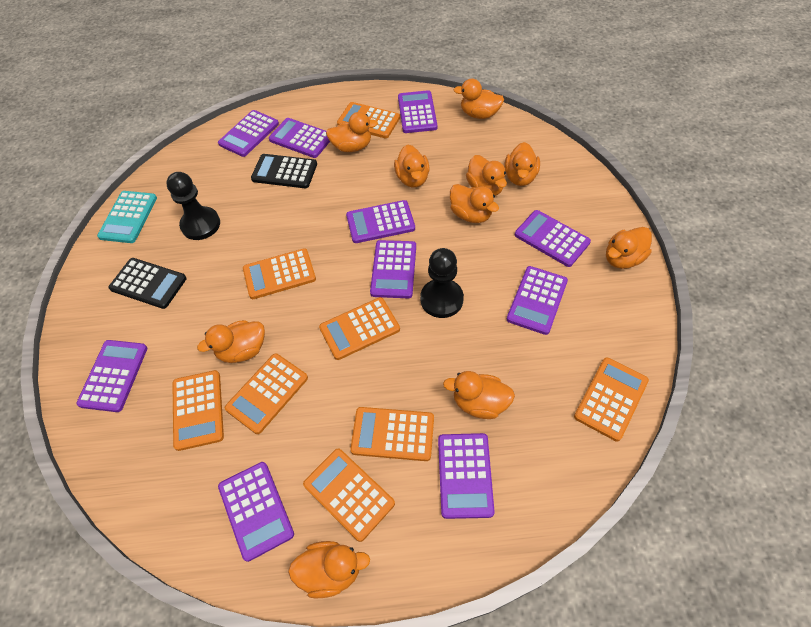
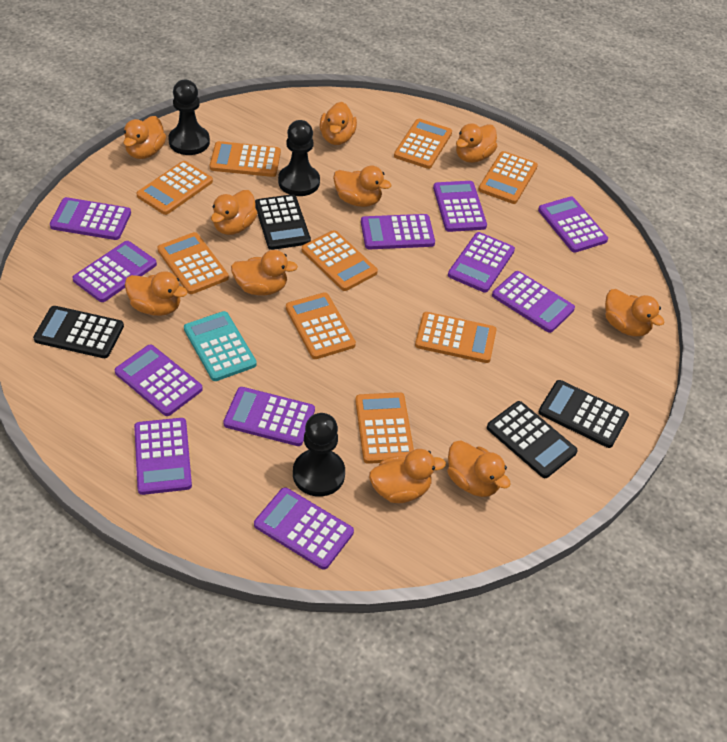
black calculator: [109,258,187,309] [251,154,317,188] = 2 -> [33,306,124,358] [255,194,311,250] [487,401,578,478] [539,380,629,448] = 4
black pawn: [166,172,220,240] [420,248,464,318] = 2 -> [168,80,210,155] [278,120,320,196] [293,413,345,497] = 3
orange calculator: [172,370,224,451] [225,353,308,434] [243,248,316,299] [303,449,395,542] [319,297,400,360] [337,102,400,138] [350,407,434,461] [574,357,649,442] = 8 -> [136,161,213,215] [157,232,229,294] [210,141,281,177] [286,292,356,359] [302,230,378,291] [355,392,414,464] [394,119,452,169] [415,312,497,363] [478,151,538,204] = 9
purple calculator: [76,340,147,412] [218,110,279,157] [218,462,294,562] [269,118,330,158] [346,200,415,243] [370,240,416,298] [398,90,437,133] [438,433,495,519] [507,266,568,335] [515,210,591,267] = 10 -> [50,197,131,240] [72,241,157,302] [115,345,203,416] [134,418,192,495] [223,387,315,446] [254,487,354,570] [361,214,435,249] [433,181,487,232] [448,232,515,293] [492,271,575,333] [538,196,608,253] = 11

